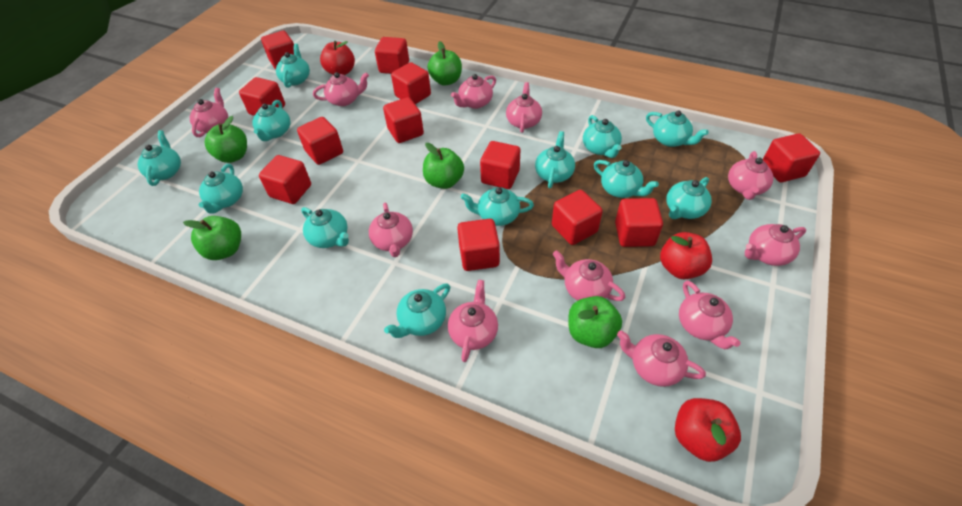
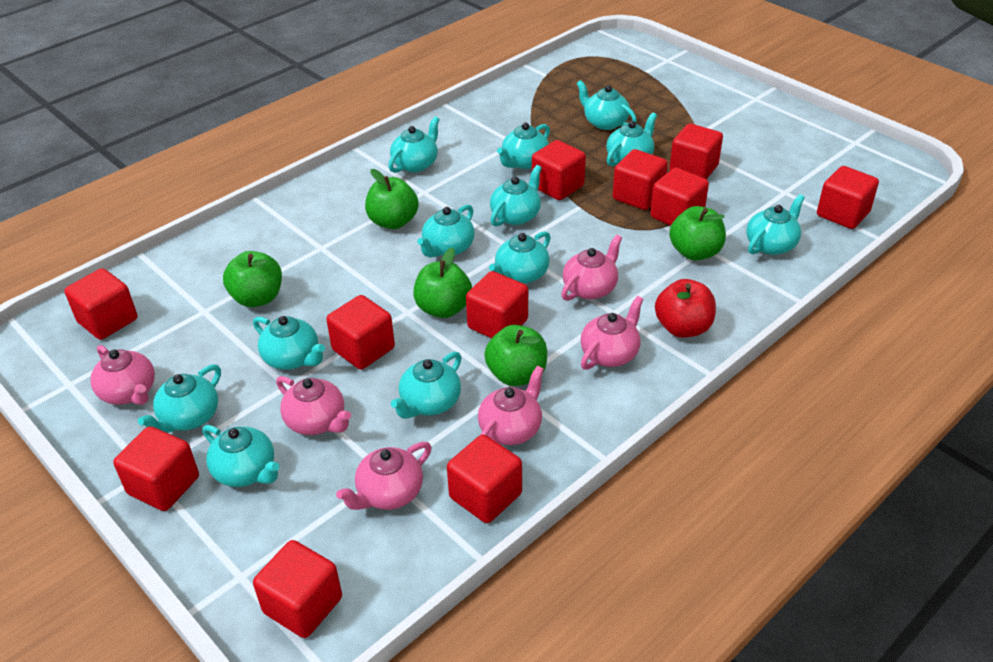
pink teapot: [190,88,228,137] [313,72,369,106] [369,202,413,257] [448,280,498,362] [451,74,496,109] [506,82,542,133] [553,250,625,301] [617,330,706,387] [679,280,740,349] [728,151,774,200] [745,224,806,266] = 11 -> [90,345,155,405] [276,376,351,435] [336,442,432,510] [478,366,544,445] [561,235,622,301] [581,296,643,370] = 6
red apple: [320,41,355,75] [660,232,712,280] [675,398,741,462] = 3 -> [655,279,716,337] = 1
red cube: [239,77,285,116] [259,155,311,204] [261,31,294,69] [297,117,343,165] [375,37,409,74] [383,97,424,143] [391,62,431,104] [457,219,500,271] [480,141,520,189] [552,190,603,245] [615,198,663,247] [763,133,820,182] = 12 -> [64,268,137,340] [113,426,199,511] [253,540,342,638] [326,295,395,370] [447,435,522,523] [466,271,528,338] [532,140,586,200] [613,149,668,210] [650,167,709,226] [669,124,723,179] [817,166,879,229] = 11

